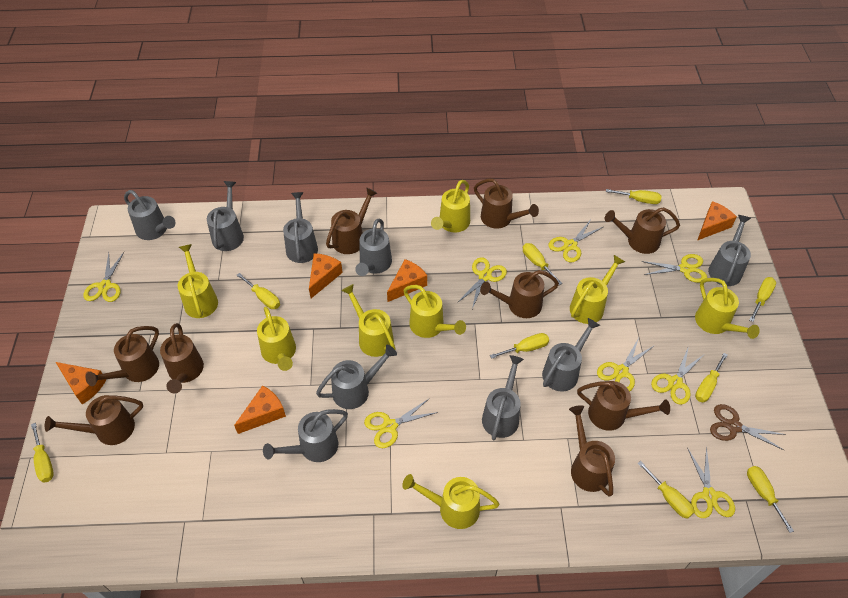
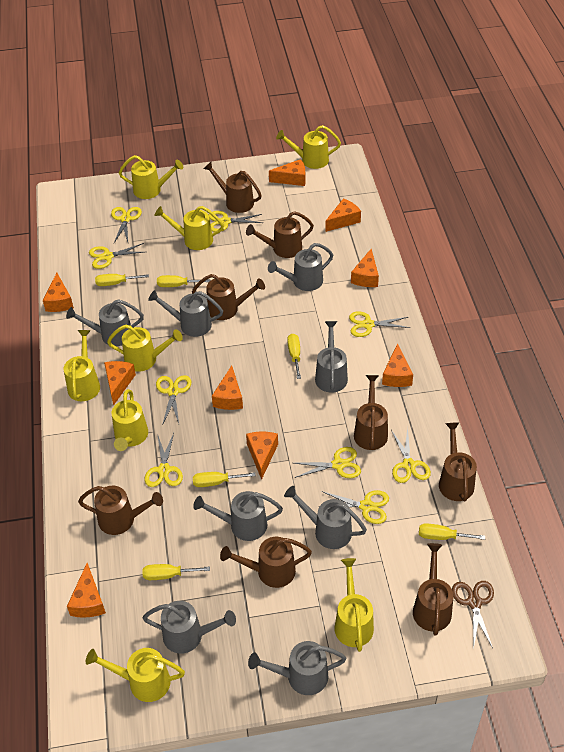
brown watering can: [45,395,143,445] [86,326,159,386] [160,323,204,393] [326,187,377,254] [474,179,539,229] [480,270,559,318] [569,405,615,497] [577,381,670,431] [605,207,680,254] = 9 -> [78,486,163,535] [192,274,265,320] [203,162,262,213] [220,537,312,588] [246,211,314,258] [354,375,388,450] [413,543,454,636] [439,422,477,502] = 8
grey watering can: [124,190,176,240] [207,181,244,251] [263,409,348,462] [283,192,318,263] [316,345,397,409] [355,219,392,276] [482,355,524,440] [542,318,600,392] [708,215,751,286] = 9 -> [66,299,144,346] [143,601,236,654] [148,290,223,337] [193,491,283,541] [248,641,347,695] [268,243,333,291] [284,486,367,549] [315,321,348,393] = 8
orange cheese: [56,362,106,405] [234,385,286,434] [309,253,343,298] [387,259,427,302] [697,201,737,240] = 5 -> [43,273,74,312] [67,563,106,618] [104,361,136,405] [212,365,243,410] [246,432,278,480] [269,159,305,186] [325,198,361,232] [351,249,379,287] [382,343,413,387] = 9
yellow scissors: [83,252,124,302] [364,398,438,448] [457,257,507,309] [548,220,603,263] [597,338,654,392] [641,254,707,283] [651,346,705,405] [688,446,735,518] = 8 -> [89,243,144,269] [111,207,142,243] [144,433,183,487] [156,375,191,425] [209,211,262,232] [294,447,361,478] [318,490,389,524] [349,311,410,337] [391,427,431,483] = 9
yellow screwdriver: [31,423,54,483] [237,273,280,309] [490,333,549,359] [523,243,562,285] [606,189,662,204] [637,461,694,519] [695,353,727,402] [747,466,794,533] [749,277,776,322] = 9 -> [95,274,149,286] [142,564,210,580] [157,275,210,287] [193,472,256,487] [287,334,301,379] [419,523,485,540] = 6

